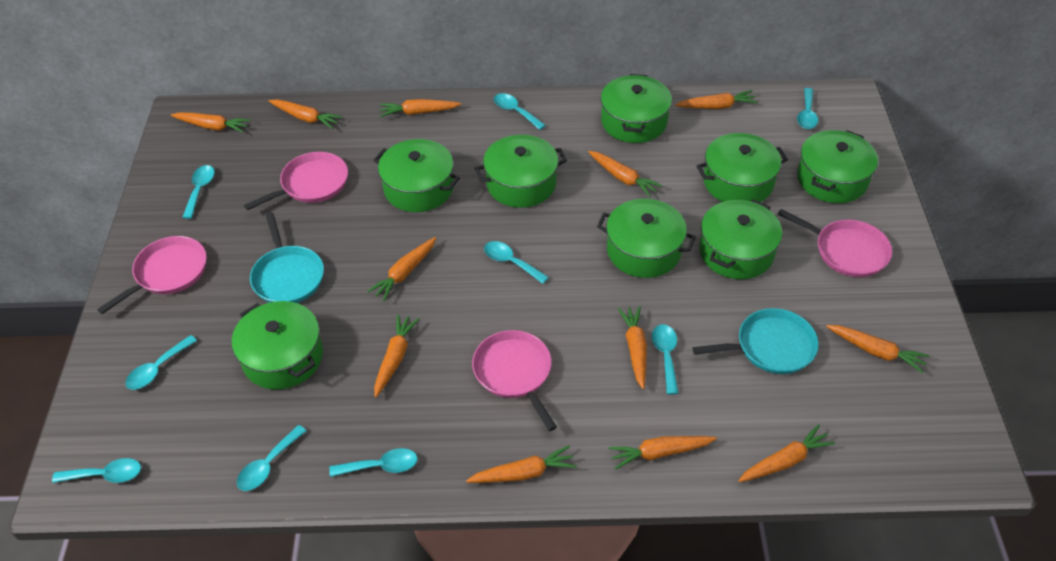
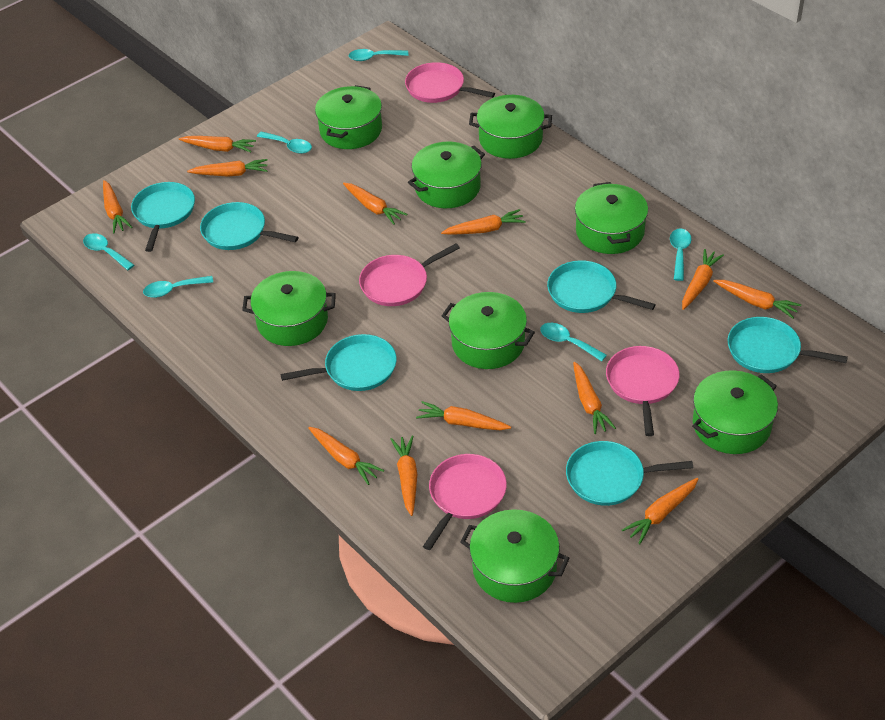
turquoise pan: [250,213,324,303] [693,308,819,374] = 2 -> [131,182,195,252] [200,202,298,250] [280,334,397,391] [547,260,656,313] [566,441,693,506] [728,317,848,373] = 6
turquoise spoon: [52,458,141,483] [125,335,197,390] [182,165,215,219] [237,425,306,491] [329,448,418,477] [484,241,549,284] [494,93,546,130] [652,324,678,395] [797,88,818,129] = 9 -> [83,233,134,270] [143,276,213,298] [257,131,312,154] [349,49,408,61] [540,323,607,361] [670,228,692,281] = 6

